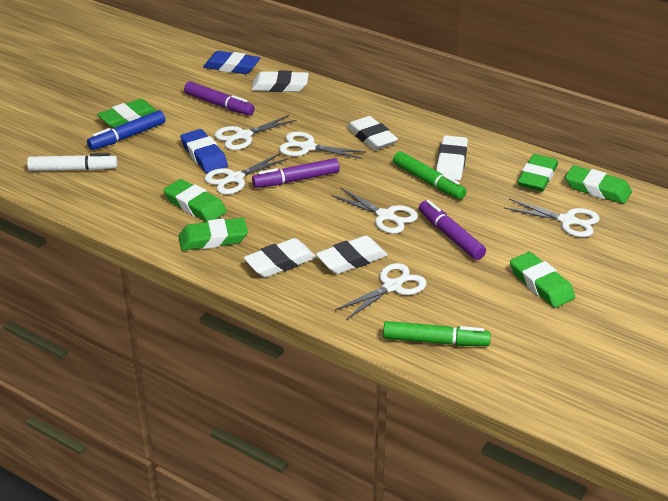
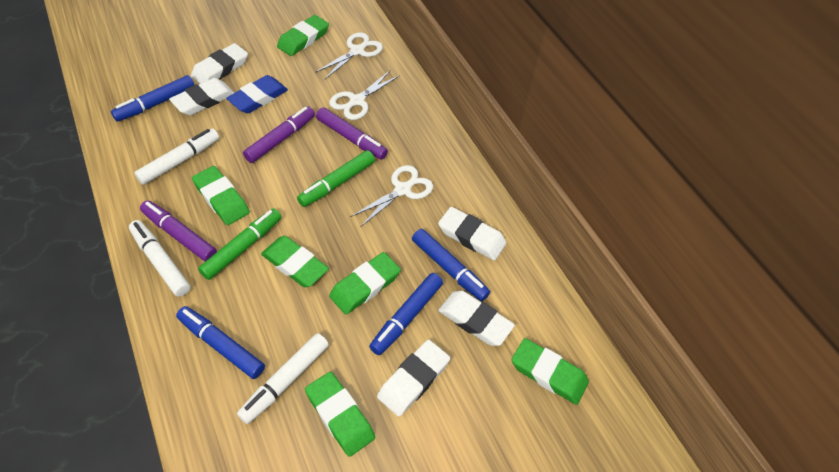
blue eraser: [180,129,228,173] [203,51,260,74] = 2 -> [226,75,288,113] = 1
blue marker: [87,110,165,150] = 1 -> [111,75,194,122] [176,306,265,379] [369,273,443,355] [412,229,490,301] = 4
white marker: [27,153,118,171] = 1 -> [129,220,190,297] [134,128,219,185] [237,333,329,424] = 3
white scissors: [204,153,289,195] [214,115,296,150] [279,132,366,159] [331,187,418,234] [335,263,427,320] [504,199,600,237] = 6 -> [315,32,383,79] [329,71,400,120] [350,165,433,226] = 3

